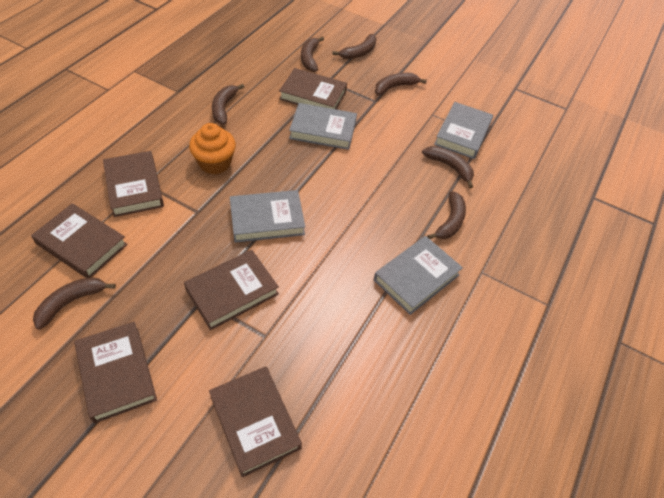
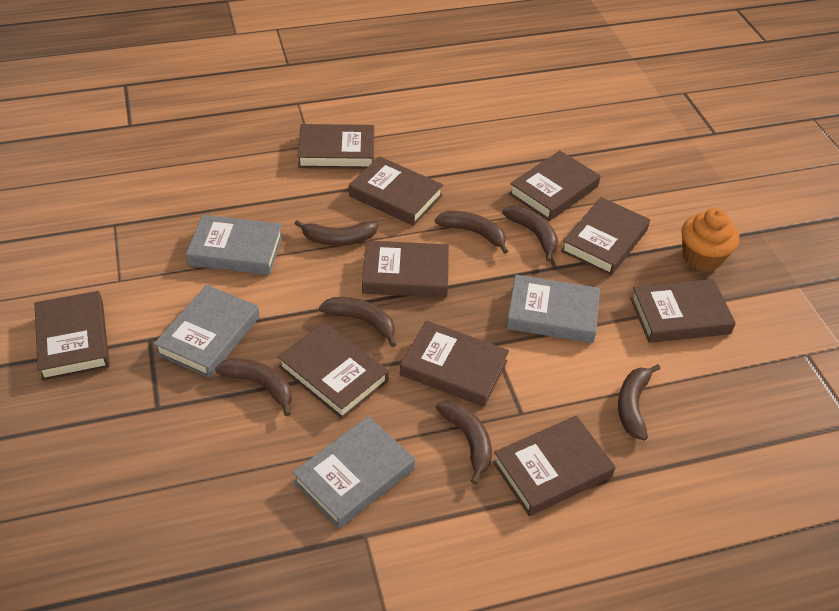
brown book: [31,203,128,278] [74,322,157,423] [103,151,164,217] [184,250,279,330] [209,366,302,477] [279,68,347,109] = 6 -> [35,291,110,381] [278,322,389,419] [298,124,374,169] [349,156,443,226] [362,240,449,298] [400,320,509,407] [493,416,615,516] [509,150,601,221] [561,197,650,276] [630,279,736,343] = 10

